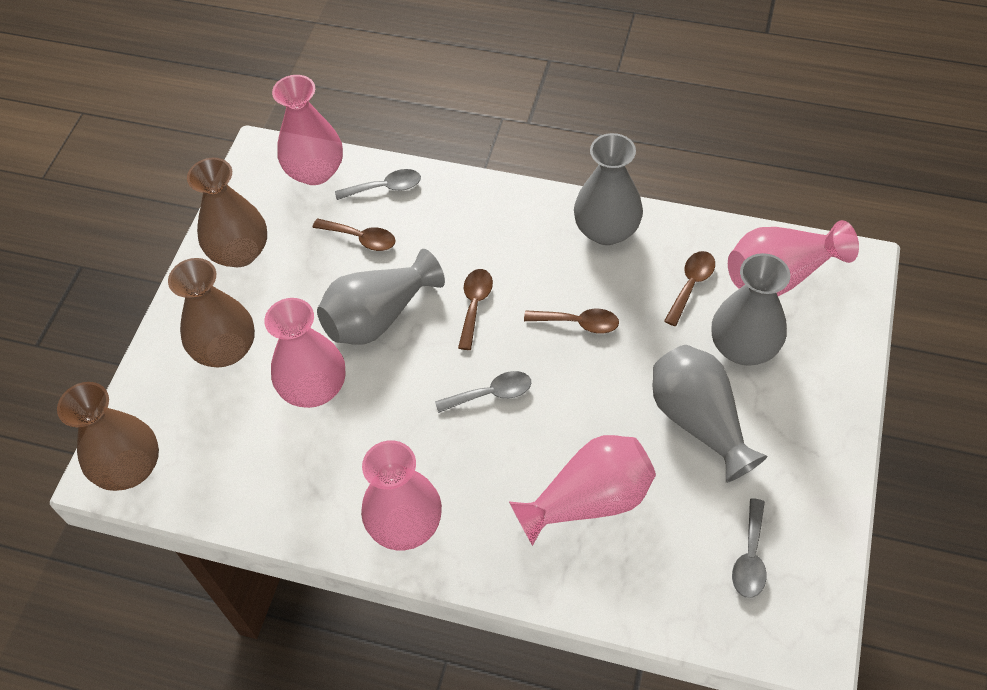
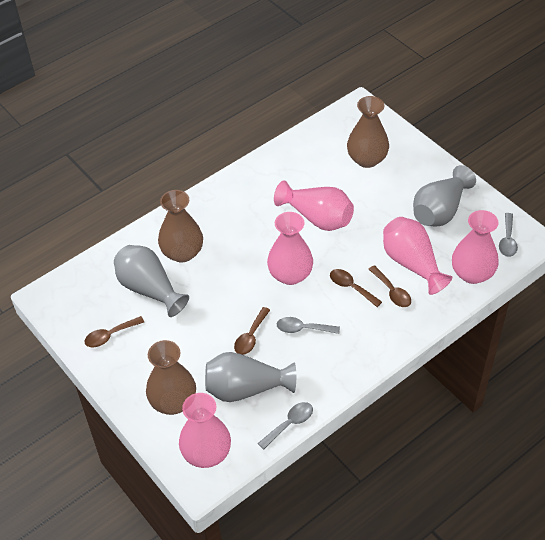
grey vase: [317,249,445,345] [574,133,643,245] [652,345,767,483] [712,253,790,366] = 4 -> [114,245,189,317] [205,352,296,402] [413,165,476,227] = 3

